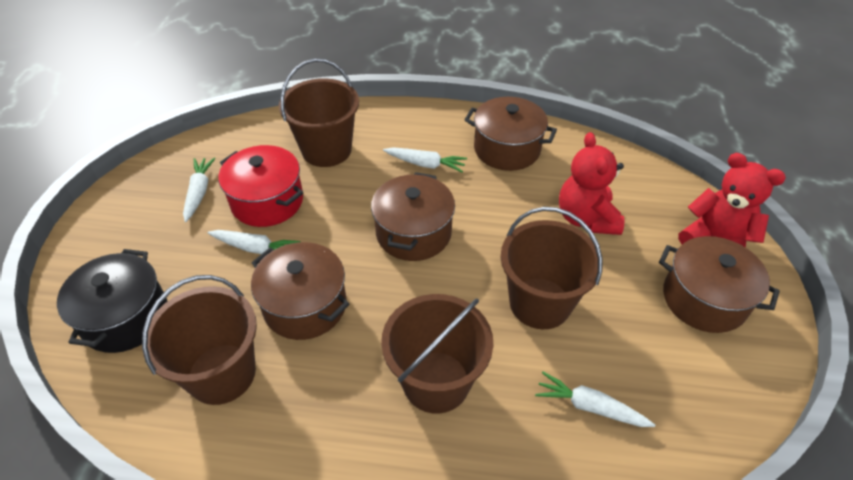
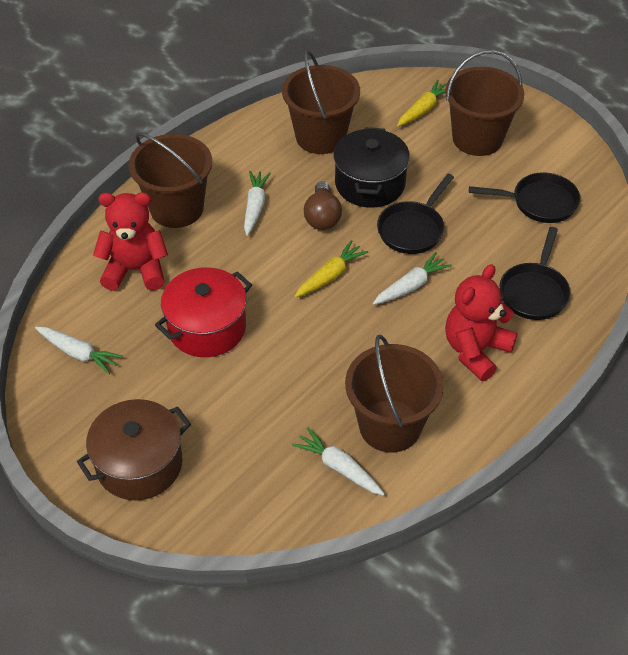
black pan: none = 0 -> [377,174,454,254] [469,172,581,223] [500,227,571,320] = 3
brown light bulb: none = 0 -> [304,181,342,230] = 1
brown pot: [251,242,350,340] [371,172,455,261] [464,97,557,171] [659,236,780,333] = 4 -> [77,399,191,500] = 1
yellow carrot: none = 0 -> [294,240,368,298] [397,80,446,126] = 2

